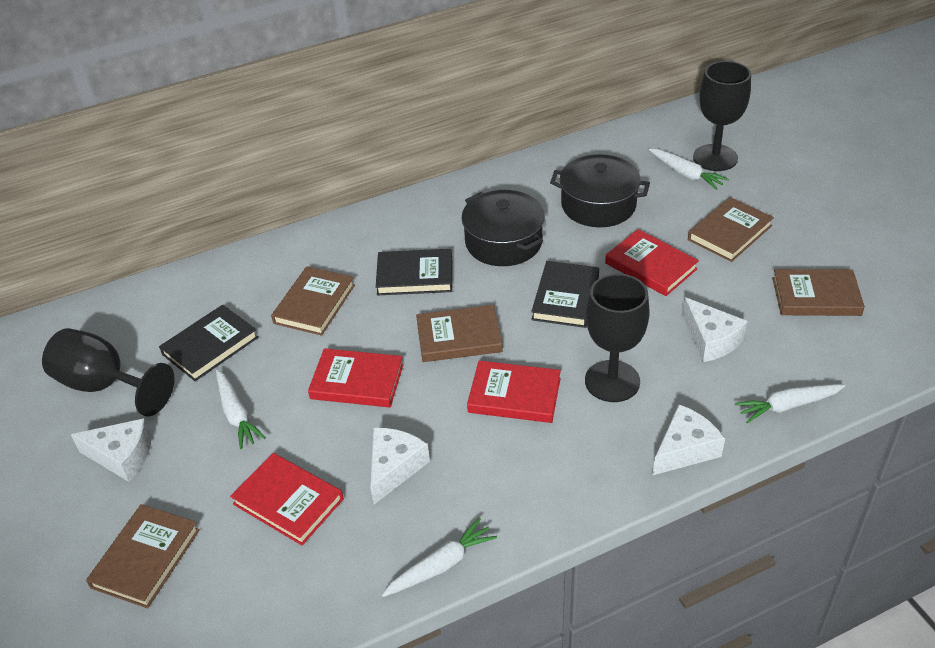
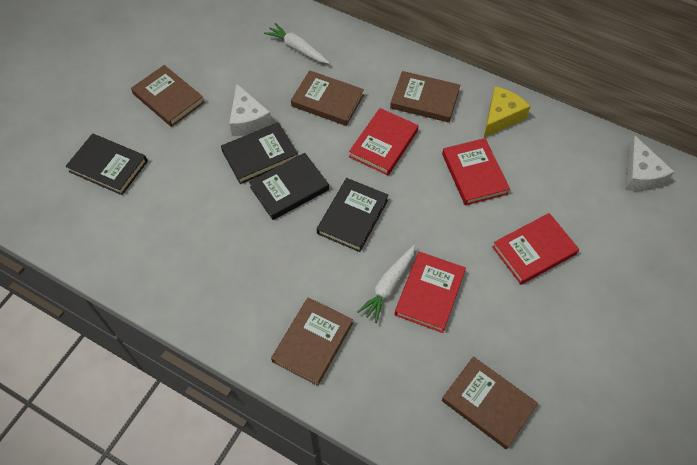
black book: [159,305,258,381] [376,249,452,296] [531,261,599,328] = 3 -> [65,133,148,195] [221,122,298,184] [249,153,329,220] [317,178,389,252] = 4
black goblet: [42,328,175,417] [585,274,650,402] [693,61,751,171] = 3 -> none = 0
black pot: [462,190,545,266] [550,154,650,227] = 2 -> none = 0
white carrot: [216,370,266,449] [382,518,497,597] [649,149,729,190] [735,384,845,424] = 4 -> [264,23,329,64] [357,245,415,323] = 2
white cheese: [71,418,151,482] [370,428,430,504] [653,404,725,475] [682,297,748,362] = 4 -> [229,84,272,136] [625,135,674,191] = 2
yellow cheese: none = 0 -> [484,86,531,138] = 1

